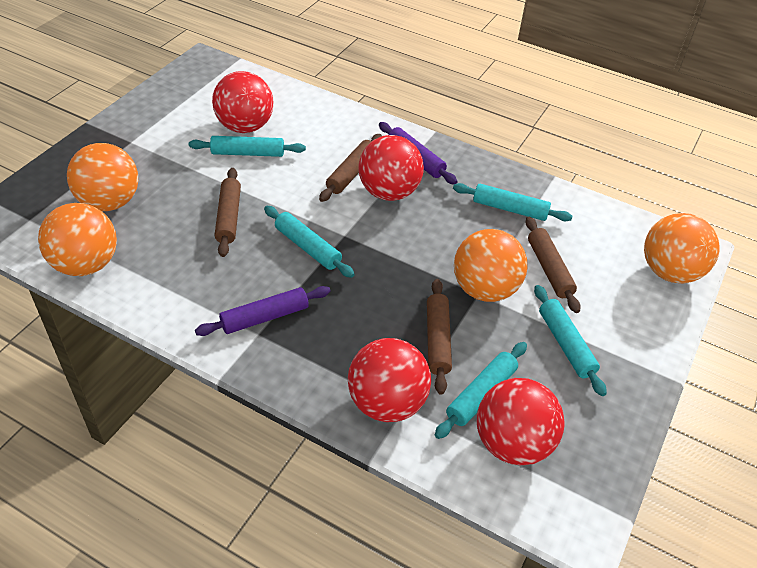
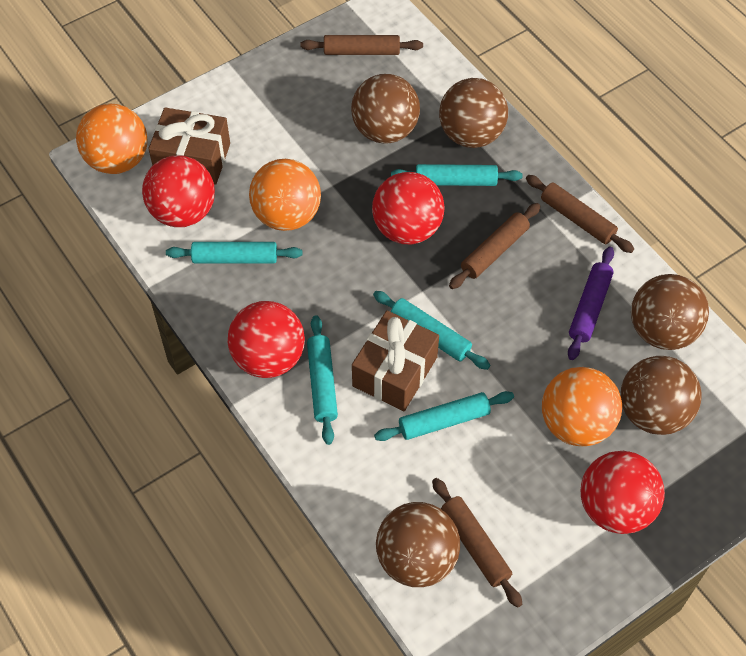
brown ball: none = 0 -> [351,74,420,144] [376,502,460,587] [439,78,508,148] [621,356,702,435] [631,274,709,350] = 5
brown gift: none = 0 -> [148,107,230,185] [352,310,439,411] = 2
orange ball: [38,203,117,276] [67,143,138,211] [454,229,528,302] [644,213,720,284] = 4 -> [76,104,148,174] [249,159,321,231] [542,367,622,447] = 3
purple rolling pin: [195,286,331,336] [379,122,458,184] = 2 -> [568,247,614,360] = 1

